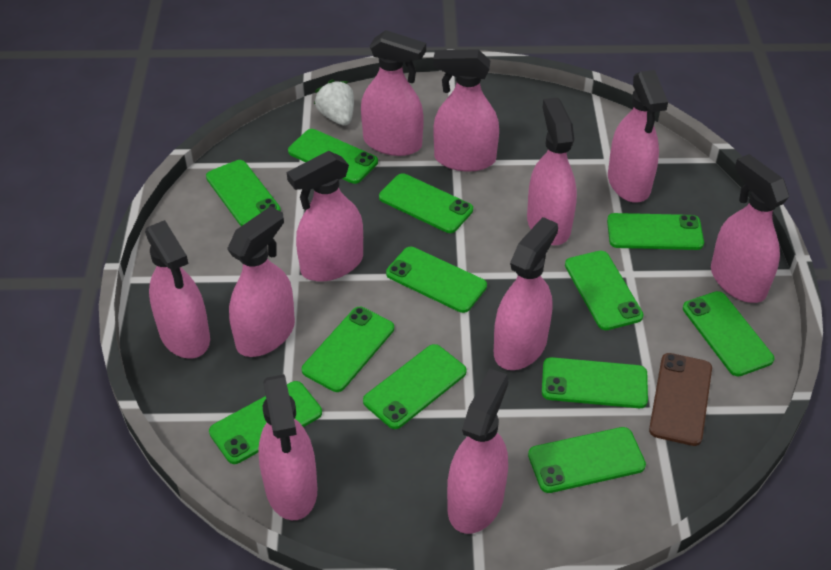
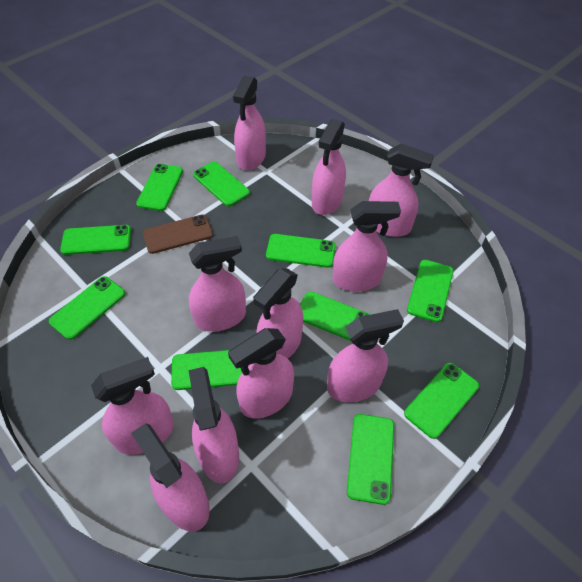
green phone: [206,160,281,226] [209,381,322,464] [288,129,378,184] [302,307,394,392] [363,344,467,429] [379,173,473,233] [386,247,487,313] [528,427,646,493] [542,357,648,408] [565,251,644,330] [607,213,704,250] [683,291,774,377] = 12 -> [49,276,125,340] [60,225,131,255] [136,164,183,211] [171,350,242,390] [193,161,250,206] [266,234,336,268] [300,291,371,341] [347,414,394,505] [404,363,479,439] [407,260,454,322] = 10
white strawberry: [314,80,354,126] = 1 -> none = 0

